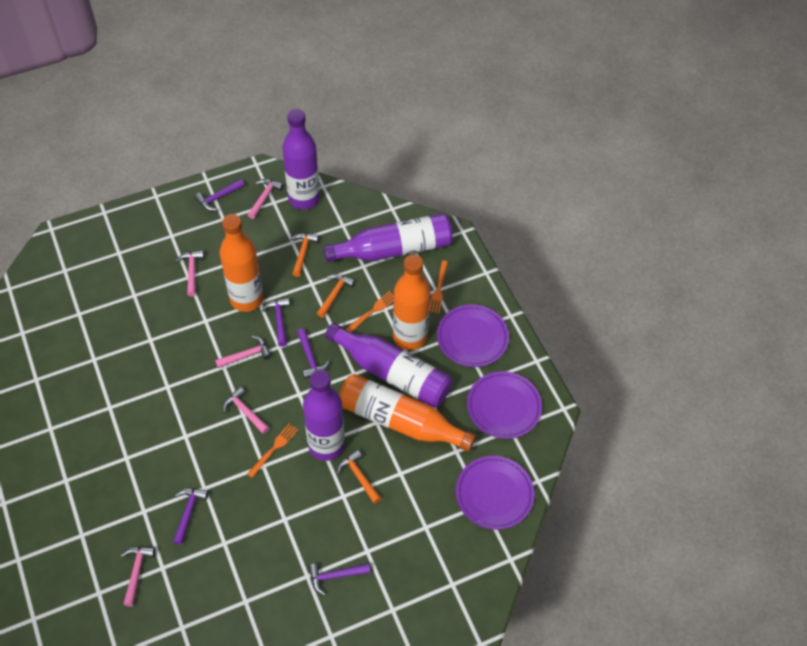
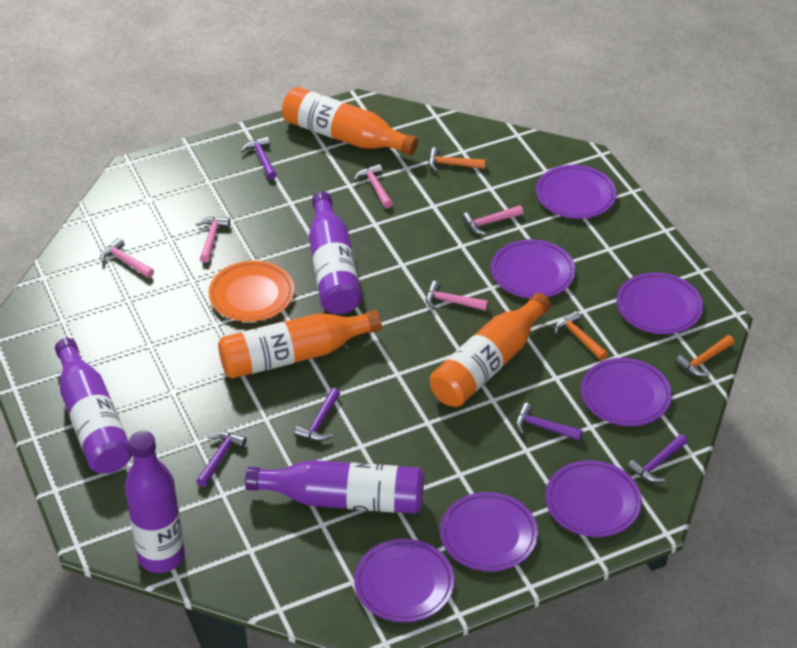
orange fork: [247,423,298,478] [346,291,394,332] [430,260,448,314] = 3 -> none = 0
orange plate: none = 0 -> [209,261,294,322] = 1
purple plate: [437,304,509,367] [456,456,534,530] [467,371,542,439] = 3 -> [354,539,454,622] [440,492,538,572] [491,239,575,298] [536,165,617,219] [545,460,642,537] [581,358,672,426] [617,272,703,334] = 7

